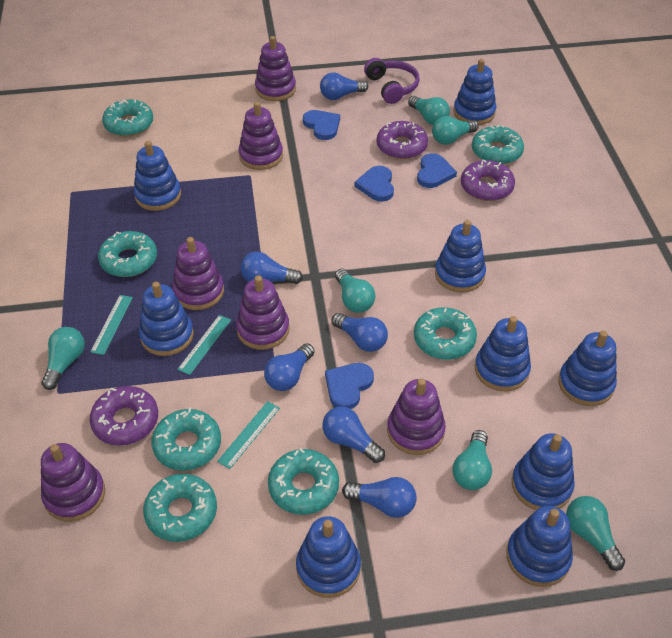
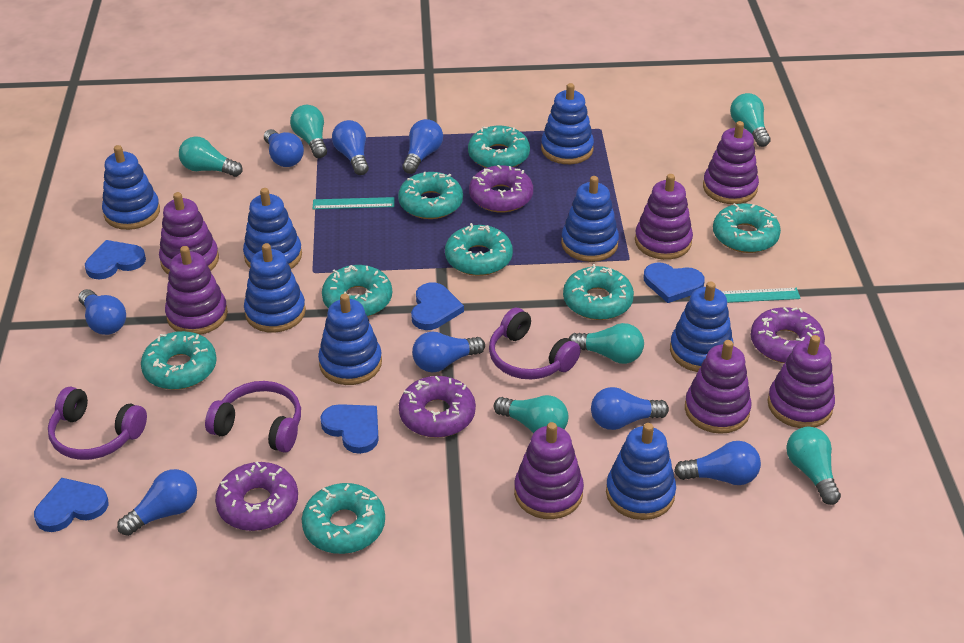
blue heart: [303,110,340,140] [325,363,374,409] [355,166,394,202] [417,153,457,188] = 4 -> [34,478,109,532] [85,240,146,279] [320,404,379,454] [411,282,464,330] [644,263,705,303] = 5
blue light bulb: [241,252,303,284] [264,343,315,391] [320,73,368,100] [322,406,385,463] [332,313,388,352] [342,477,417,518] = 6 -> [79,289,126,335] [117,469,197,536] [264,129,304,167] [332,120,369,175] [402,119,443,174] [412,331,485,372] [591,387,669,430] [674,441,761,485] = 8
blue stacking toy: [134,141,181,211] [139,282,194,356] [296,516,361,598] [435,220,486,293] [453,59,497,125] [475,316,531,391] [506,506,573,587] [512,433,574,510] [558,331,617,406] = 9 -> [102,145,160,230] [243,188,302,269] [244,243,306,333] [318,293,382,385] [541,83,594,164] [561,176,619,262] [606,423,676,520] [670,281,734,372] = 8
purple donut: [89,386,158,446] [376,121,428,159] [461,160,515,201] = 3 -> [215,462,298,531] [399,376,476,438] [469,165,533,212] [751,307,825,363] = 4
purple headphones: [364,58,420,104] = 1 -> [48,386,147,460] [205,381,301,453] [489,308,581,380] = 3
purple stacking toy: [41,443,105,522] [172,237,224,310] [236,275,289,350] [238,102,283,170] [255,36,296,101] [387,378,446,455] = 6 -> [159,192,219,275] [165,246,228,335] [514,422,584,519] [635,174,693,260] [685,340,752,434] [703,121,759,204] [767,335,835,428] = 7
turquoise donut: [98,231,157,277] [102,99,153,137] [143,474,217,542] [152,408,221,471] [268,448,339,515] [414,307,477,360] [472,125,524,164] = 7 -> [141,331,217,390] [302,483,385,554] [322,265,392,317] [398,172,463,219] [445,223,513,276] [468,126,530,168] [563,264,634,320] [713,203,781,253] = 8
turquoise ruler: [90,295,133,355] [177,315,231,375] [217,401,280,469] = 3 -> [313,197,394,209] [722,288,801,303] = 2

